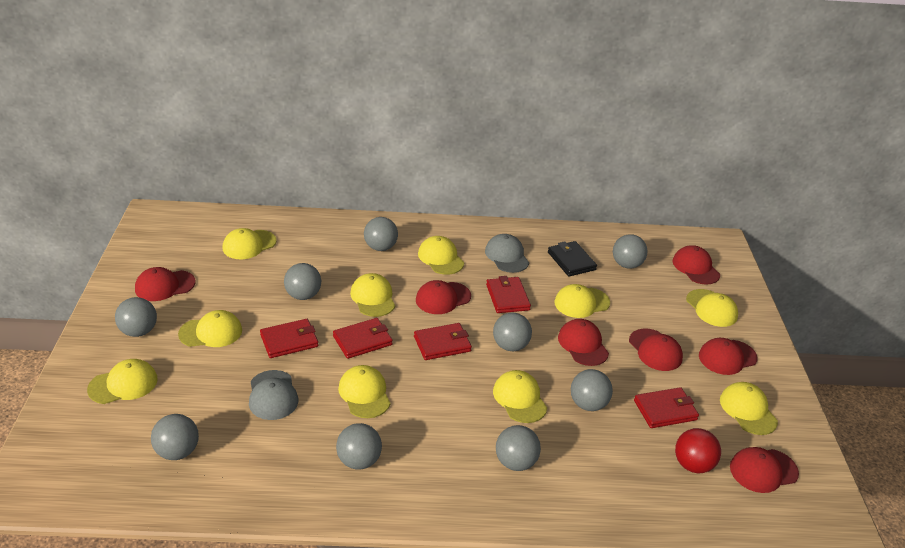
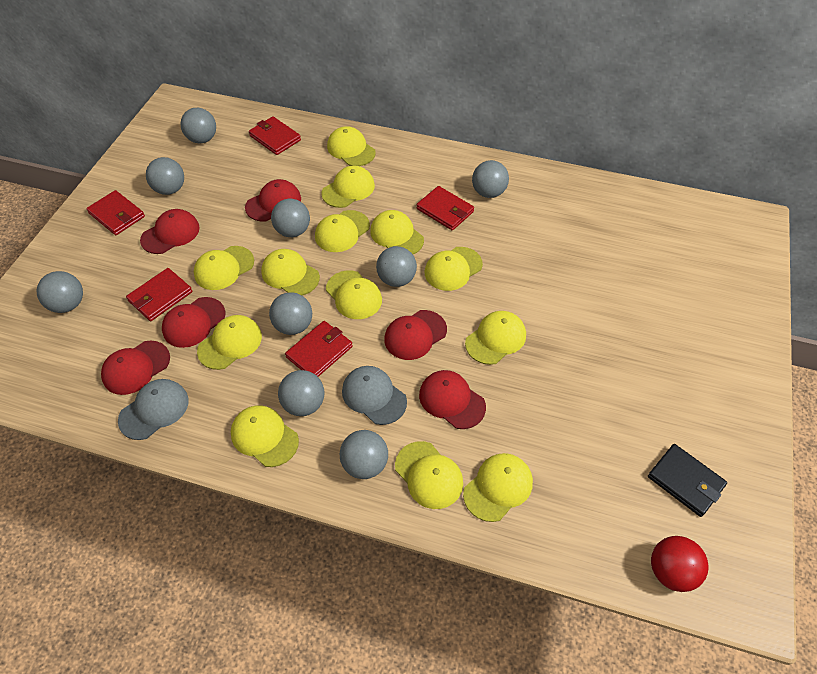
red cap: [135,267,195,301] [416,280,471,314] [558,319,609,366] [629,329,683,371] [672,245,720,285] [699,338,758,375] [730,447,799,493] = 7 -> [101,341,170,395] [140,209,200,254] [162,297,225,348] [245,179,301,221] [384,310,447,360] [419,370,486,429] = 6
yellow cap: [87,359,158,404] [178,310,242,347] [223,228,277,259] [338,365,390,418] [350,273,395,317] [418,236,464,275] [493,370,547,423] [555,284,610,318] [686,289,738,327] [720,382,778,435] = 10 -> [194,246,254,290] [197,315,262,370] [231,405,299,467] [261,249,320,295] [315,210,370,252] [322,165,375,208] [326,270,382,319] [327,126,376,166] [370,210,424,254] [395,441,463,509] [425,247,483,291] [463,453,533,522] [465,311,526,365] = 13

